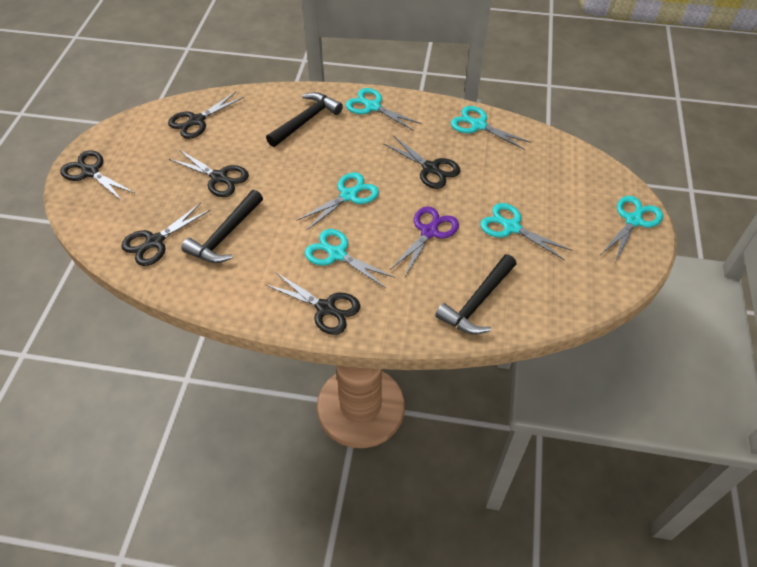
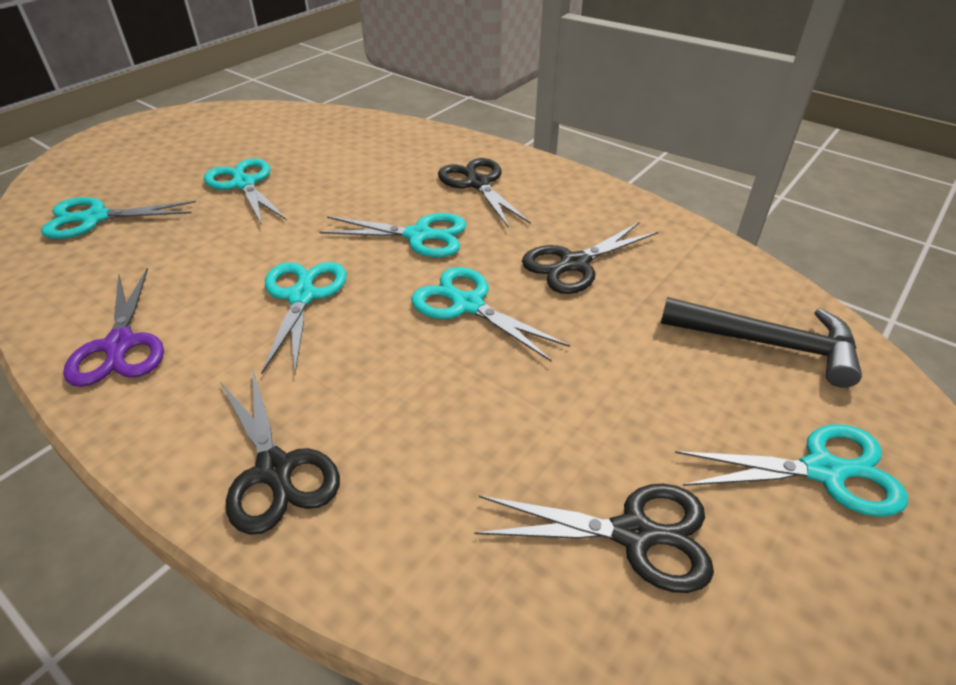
black hammer: [181,190,263,263] [266,92,343,147] [435,254,516,335] = 3 -> [661,297,862,388] = 1
black scissors: [60,150,134,202] [121,203,210,266] [168,91,244,139] [169,150,249,197] [266,272,360,335] [383,135,461,189] = 6 -> [221,368,340,535] [438,158,531,228] [474,484,714,593] [522,222,658,294] = 4

